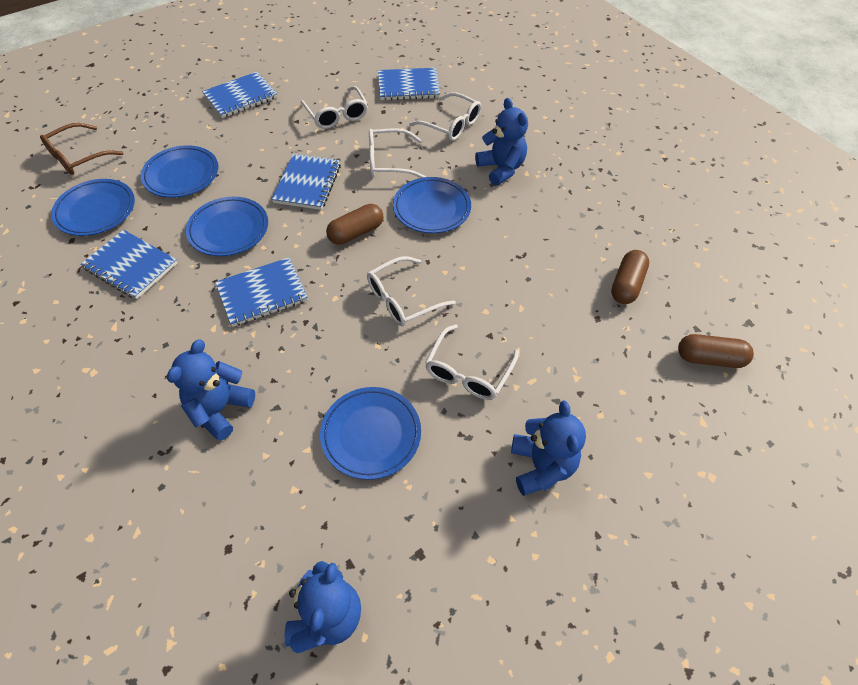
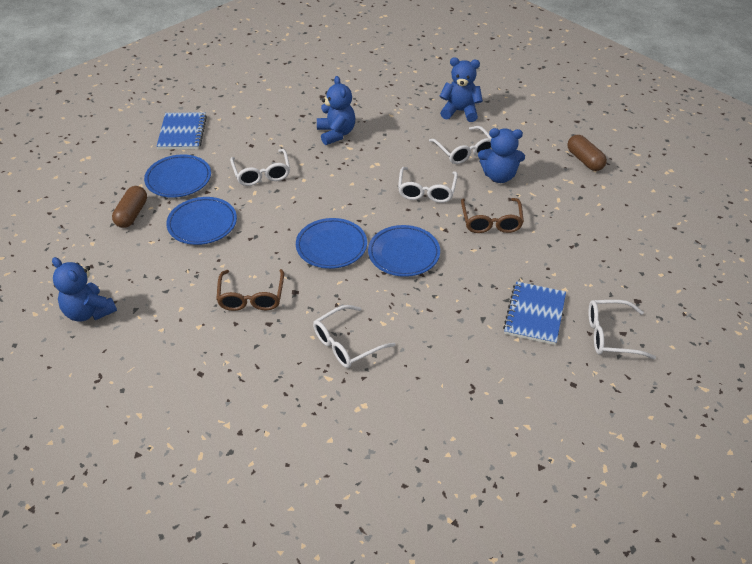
blue notebook: [81,230,177,299] [202,72,277,118] [215,257,308,327] [272,154,341,210] [378,68,440,101] = 5 -> [157,112,207,150] [503,281,566,345] = 2
blue plate: [51,179,135,236] [141,145,218,198] [186,197,268,256] [320,387,421,480] [393,177,471,233] = 5 -> [144,154,211,198] [166,197,237,245] [296,218,367,269] [368,225,440,277] = 4
brown capsule: [326,204,384,245] [611,250,649,304] [678,334,754,368] = 3 -> [112,186,147,228] [567,135,607,171] = 2
brown glasses: [40,123,124,175] = 1 -> [216,269,284,311] [461,198,524,233] = 2

